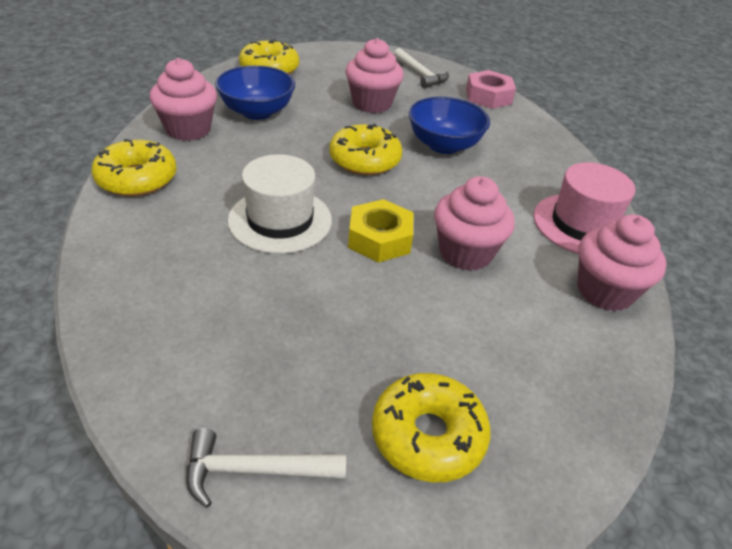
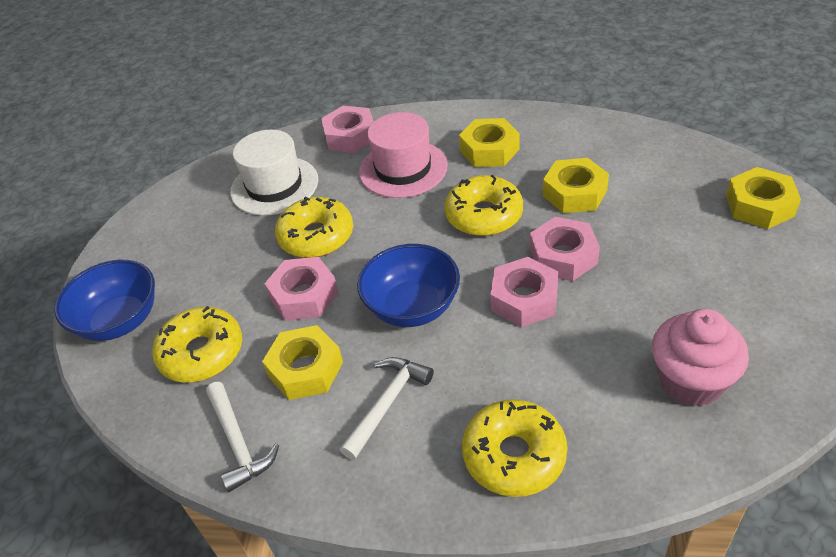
pink cupcake: [149,58,217,141] [345,38,404,113] [434,176,515,271] [577,214,667,311] = 4 -> [652,309,749,407] = 1
pink nut: [466,70,516,109] = 1 -> [264,257,339,321] [321,106,374,153] [490,257,558,327] [530,217,600,281] = 4
yellow nut: [348,199,413,263] = 1 -> [262,325,343,400] [459,118,519,167] [543,158,609,213] [726,167,801,229] = 4

